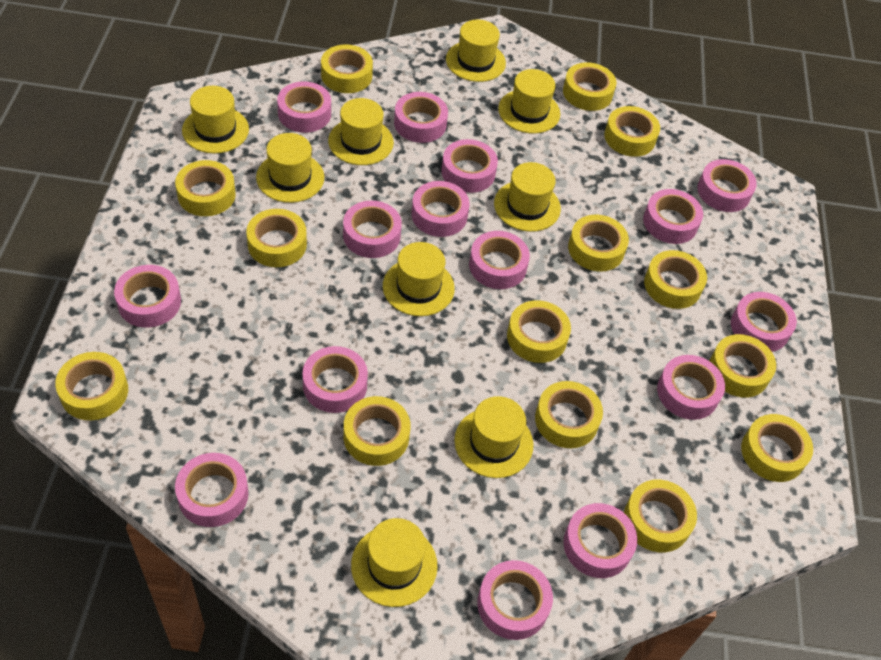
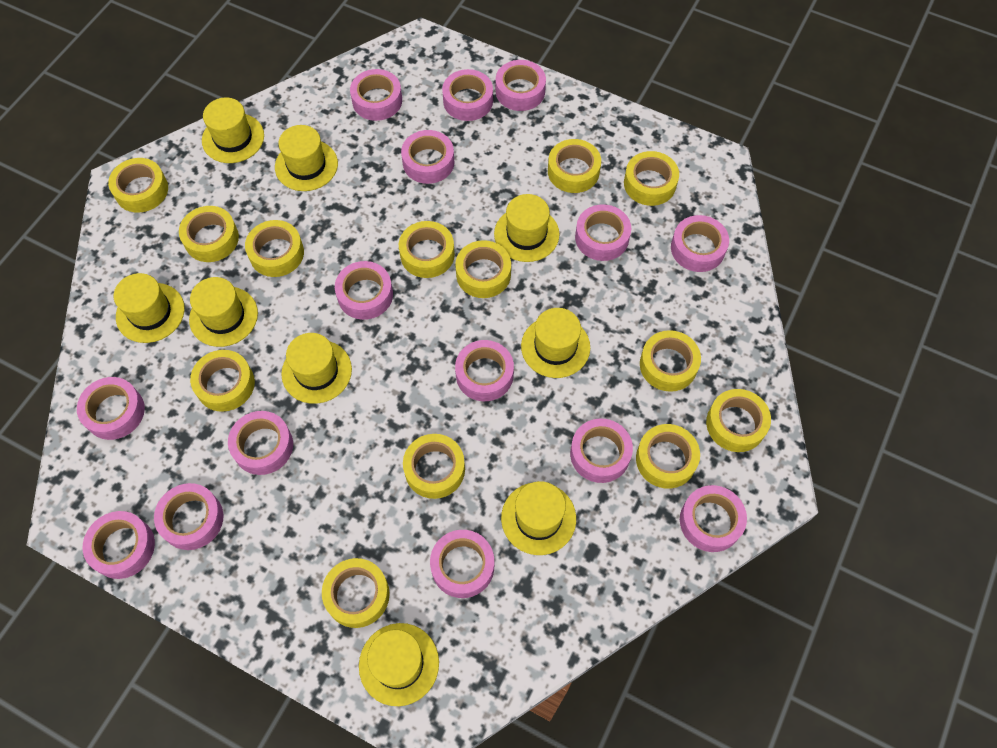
yellow tape: [55,352,128,420] [175,160,236,216] [246,209,307,267] [321,45,373,93] [343,396,411,466] [507,300,571,363] [535,381,603,448] [563,62,616,111] [568,215,629,271] [604,106,660,157] [624,480,697,552] [644,250,707,309] [710,334,776,397] [741,414,813,482] = 14 -> [108,158,168,213] [179,206,239,262] [190,350,255,412] [245,220,304,277] [322,558,390,628] [399,221,455,278] [403,434,465,499] [455,240,511,298] [548,139,601,193] [624,151,679,206] [636,424,700,488] [640,330,701,392] [706,389,771,452] = 13

